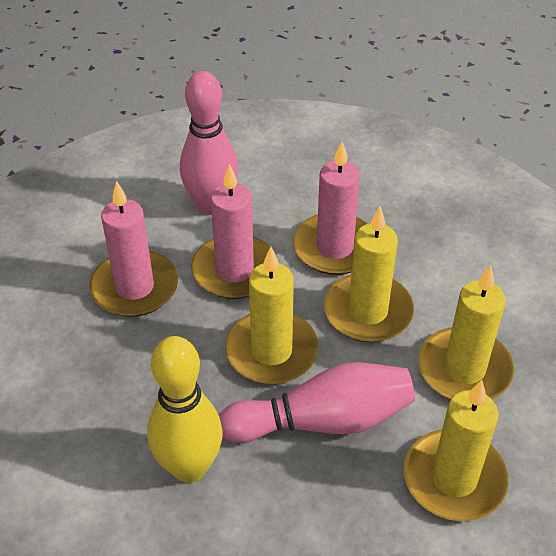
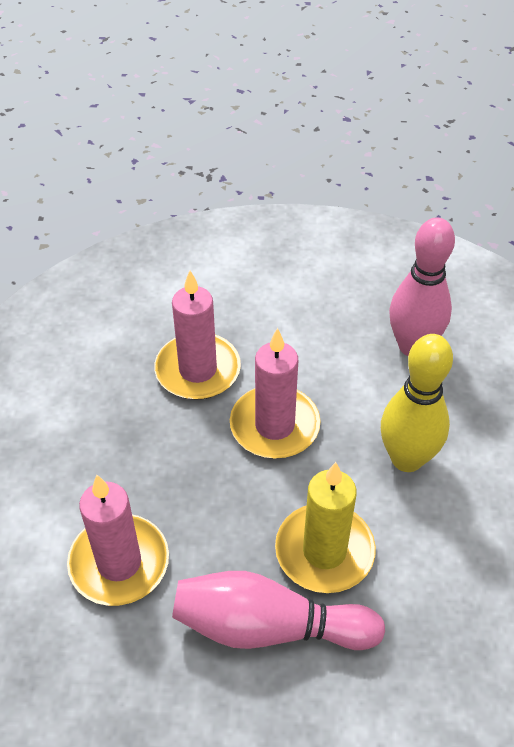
yellow candle: [225,247,318,384] [324,206,414,342] [404,380,509,521] [418,265,514,399] = 4 -> [275,462,376,593] = 1

